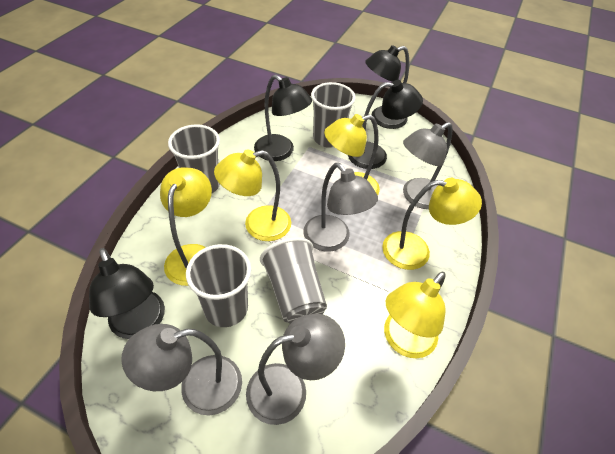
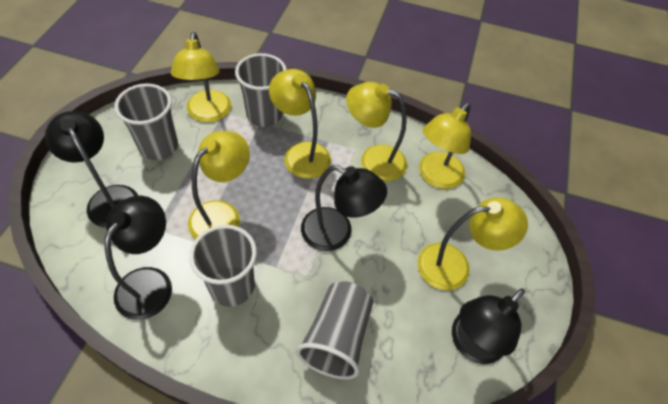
grey lamp: [121,324,242,415] [246,314,345,425] [303,163,378,252] [403,122,453,209] = 4 -> none = 0
yellow lamp: [160,167,212,286] [214,149,291,241] [324,114,380,195] [382,178,482,270] [384,271,446,358] = 5 -> [171,32,231,122] [188,131,250,239] [269,69,331,179] [346,82,407,182] [418,197,528,290] [419,103,471,189] = 6

